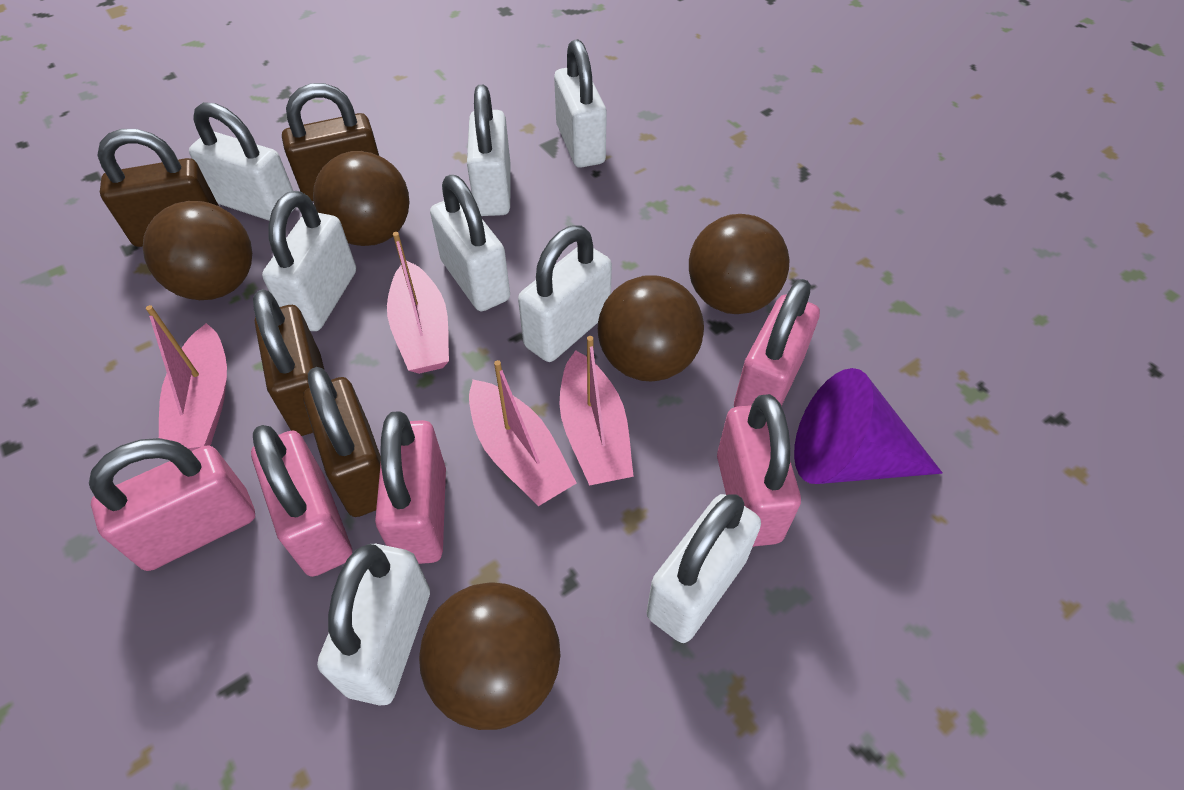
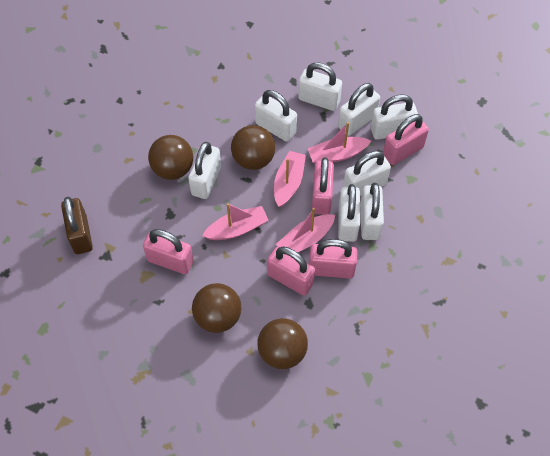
brown ball: [143,201,252,300] [313,151,409,246] [419,582,560,730] [598,275,704,381] [689,214,790,314] = 5 -> [148,135,193,180] [192,283,241,333] [231,125,275,170] [257,318,308,369] = 4
brown padlock: [97,129,219,247] [253,289,324,436] [282,83,379,201] [303,367,381,517] = 4 -> [61,197,93,254] = 1
purple cone: [794,368,942,484] = 1 -> none = 0

